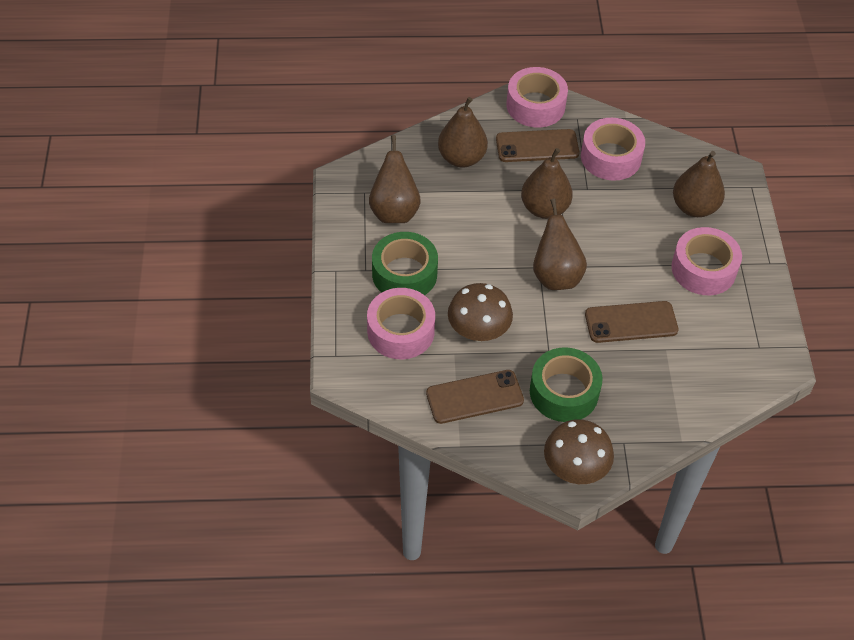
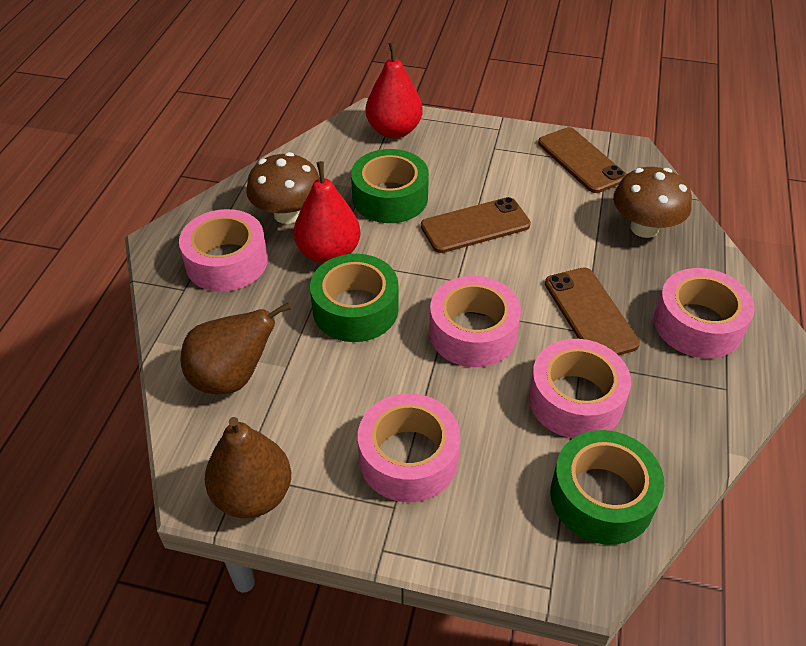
brown pear: [369,135,421,223] [438,97,488,168] [521,148,573,219] [533,199,587,290] [673,151,725,217] = 5 -> [181,302,291,394] [205,417,291,518] = 2
green tape: [372,232,438,295] [530,347,603,422] = 2 -> [310,254,399,342] [351,149,429,223] [550,430,664,545] = 3
pink tape: [367,288,435,359] [506,67,568,127] [581,118,645,181] [671,227,742,295] = 4 -> [179,209,268,292] [358,393,461,502] [429,276,521,367] [529,339,631,438] [654,268,755,358] = 5
red pear: none = 0 -> [294,161,360,264] [366,42,423,139] = 2

